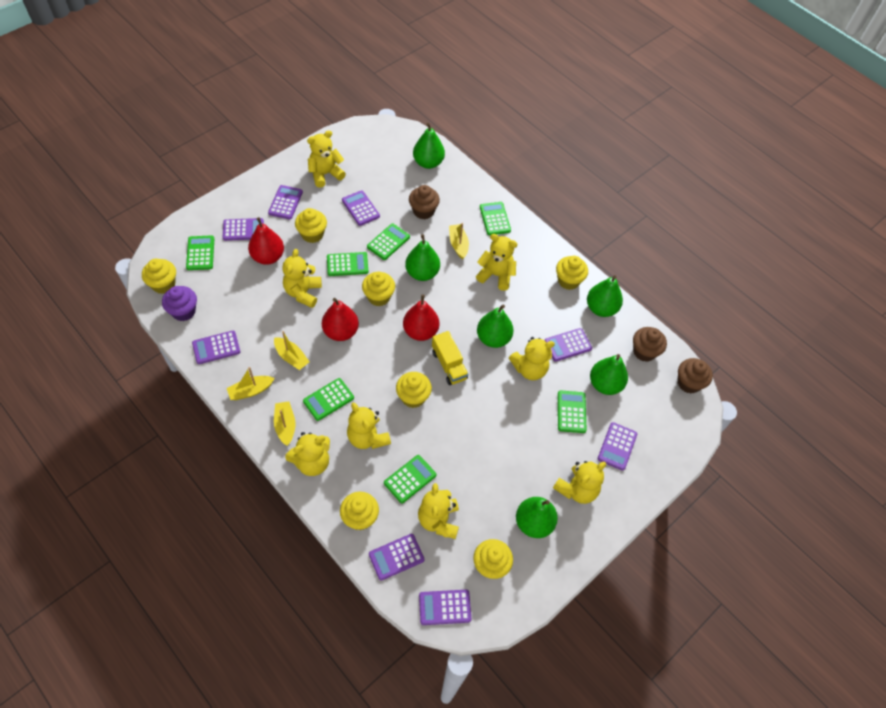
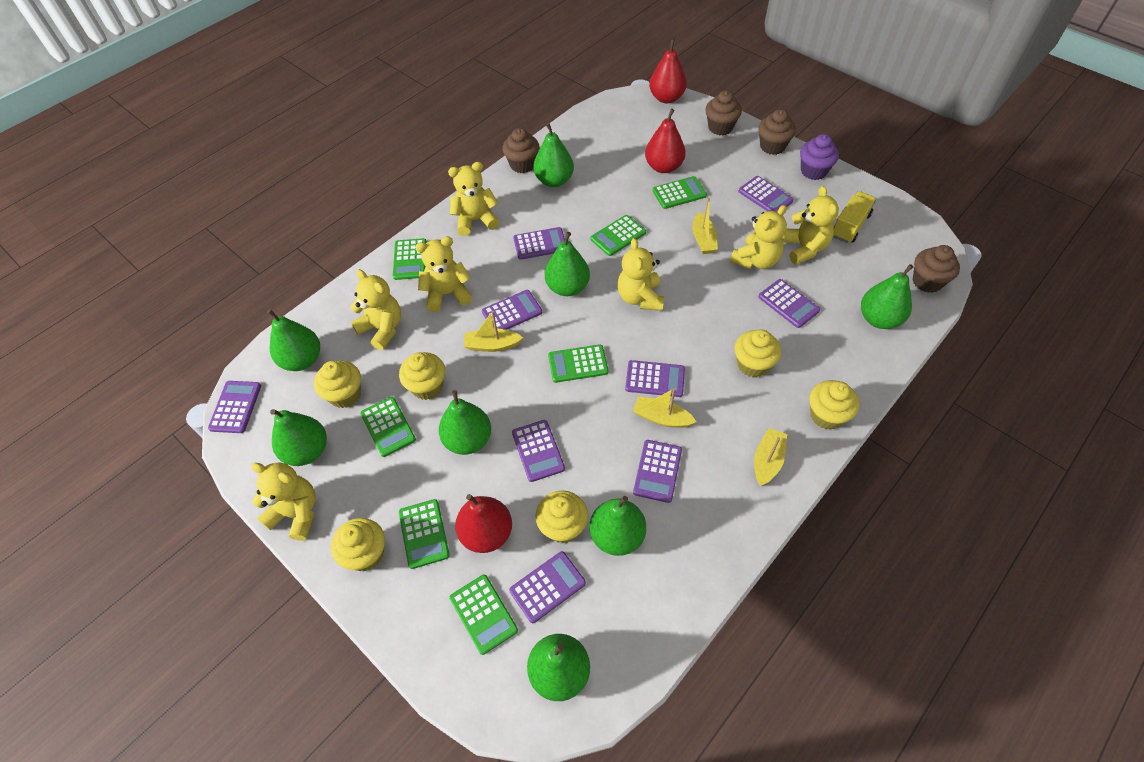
brown cupcake: [409,185,440,219] [633,327,667,362] [678,358,713,394] = 3 -> [503,128,540,173] [705,90,742,135] [758,109,796,155] [913,245,960,293] = 4
green pear: [405,234,440,281] [413,123,445,169] [477,304,514,348] [516,497,558,538] [587,275,623,317] [590,354,628,395] = 6 -> [267,309,320,371] [270,409,327,466] [439,390,491,455] [527,634,590,701] [533,123,574,187] [545,232,590,296] [590,496,646,556] [861,264,913,329] = 8
purple calculator: [192,331,240,364] [223,218,264,241] [268,185,303,219] [342,190,380,226] [369,534,425,581] [419,590,471,625] [544,328,592,362] [598,422,637,471] = 8 -> [208,381,261,433] [482,290,542,330] [509,551,586,623] [512,420,565,482] [513,227,565,260] [625,360,685,397] [633,440,682,503] [738,176,794,212] [759,279,820,328] = 9
yellow cupcake: [142,259,176,294] [295,208,327,243] [340,492,379,530] [362,272,395,306] [396,372,432,408] [473,539,513,579] [556,256,588,290] = 7 -> [314,360,361,408] [331,518,385,571] [399,352,445,400] [535,490,588,543] [735,329,781,377] [809,380,859,430] = 6
yellow teddy bear: [282,249,322,308] [285,432,330,476] [307,130,346,188] [347,402,391,449] [418,483,459,539] [476,234,517,291] [509,337,555,380] [553,461,606,504] = 8 -> [251,463,316,541] [350,269,401,350] [415,236,472,312] [448,162,499,236] [618,238,664,311] [730,205,787,269] [782,186,839,265] = 7

